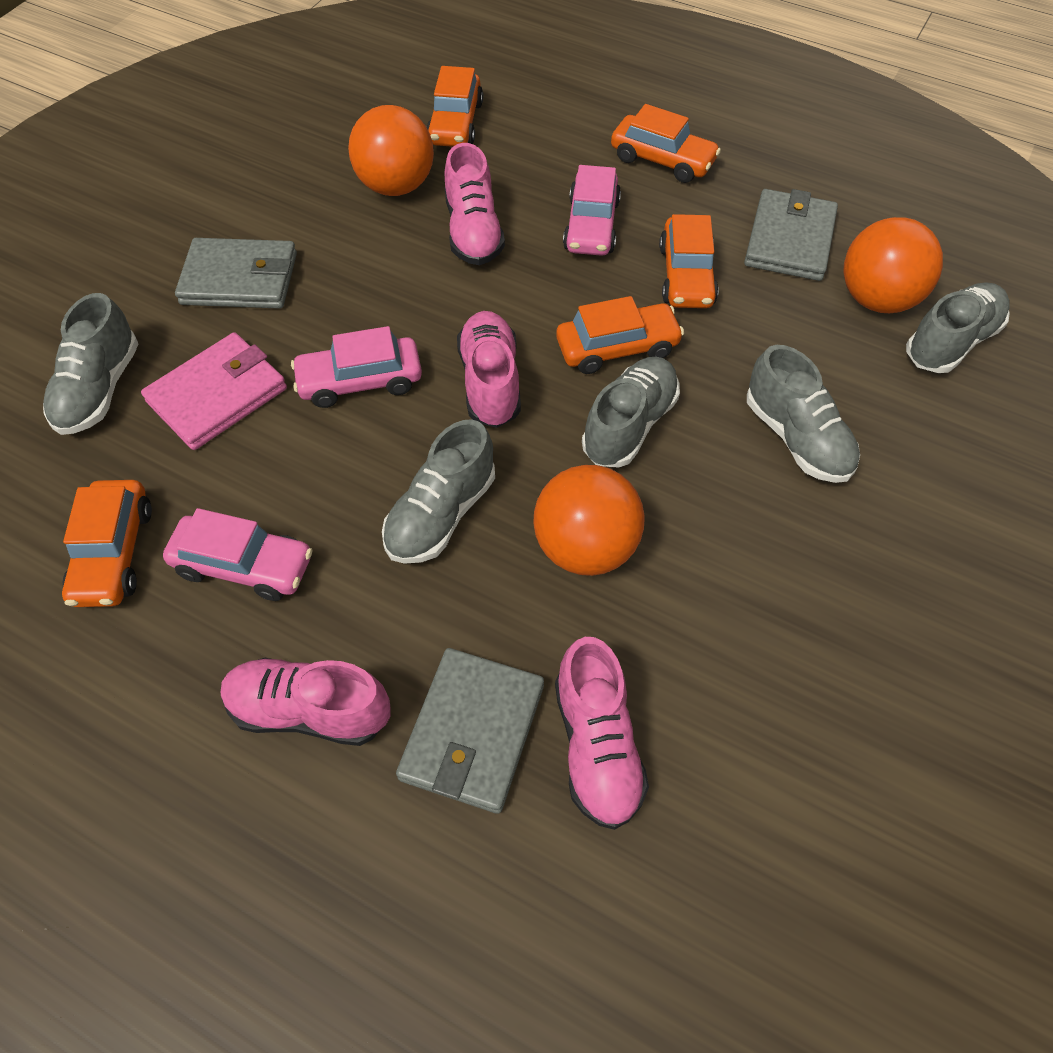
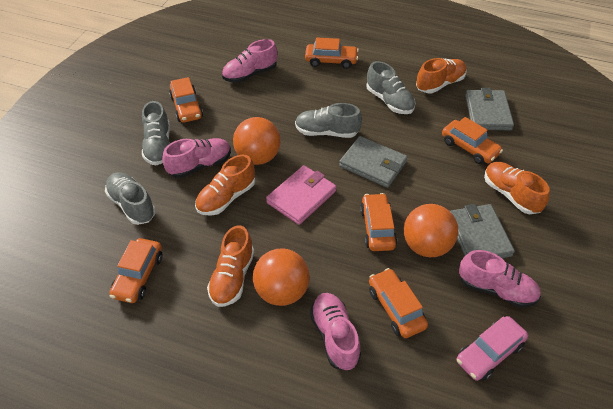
grey shoe: [43,293,138,435] [382,419,495,564] [582,357,680,468] [747,345,860,483] [906,282,1010,373] = 5 -> [105,172,156,225] [142,101,170,165] [295,103,362,138] [366,61,415,114] = 4
orange car: [62,480,152,607] [426,66,483,147] [556,296,684,374] [611,104,721,183] [659,214,719,308] = 5 -> [109,238,163,303] [169,77,203,123] [305,38,359,69] [360,193,397,251] [369,268,428,338] [442,117,503,164] = 6
orange shoe: none = 0 -> [195,155,255,216] [207,225,254,307] [416,58,467,93] [484,162,550,214] = 4
pink car: [163,508,312,601] [291,326,422,408] [563,165,621,256] = 3 -> [456,316,528,381] = 1

